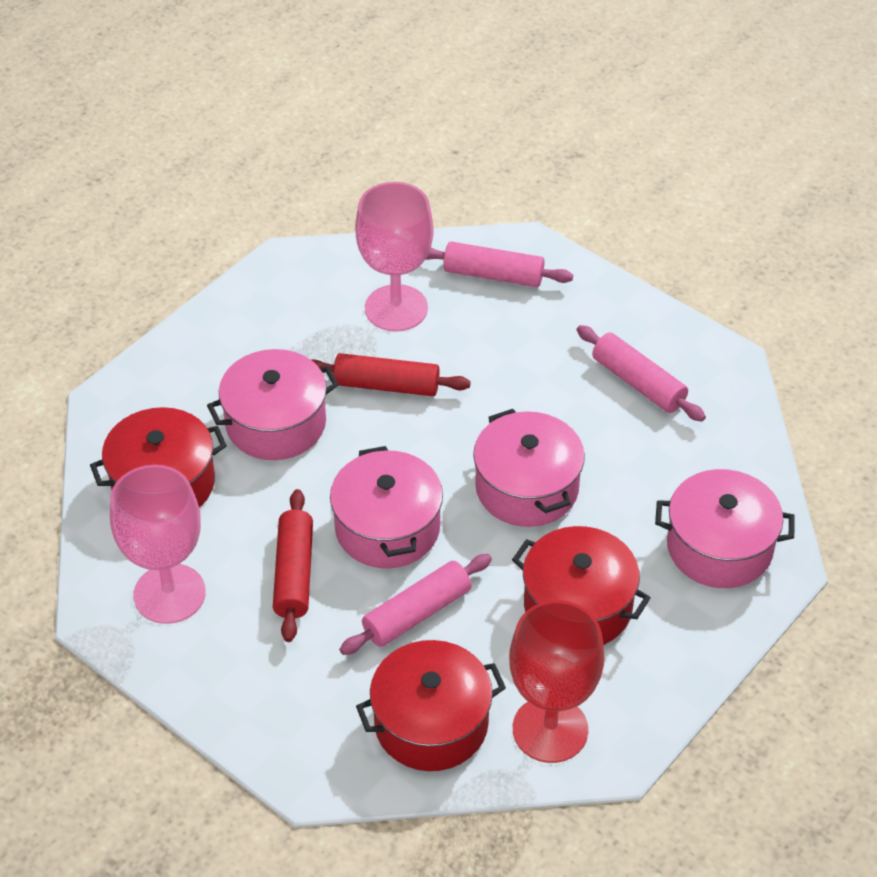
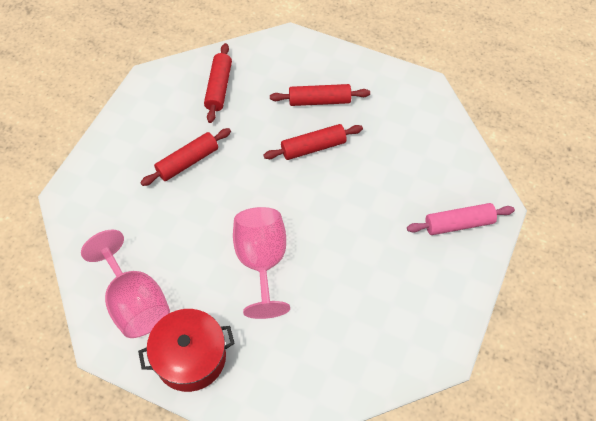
pink pot: [207,349,339,460] [330,446,443,568] [473,409,585,527] [655,469,795,588] = 4 -> none = 0
pink rolling pin: [339,554,492,655] [426,241,573,287] [577,325,706,421] = 3 -> [407,203,515,235] = 1
red goblet: [509,600,604,763] = 1 -> none = 0
red pot: [90,407,227,508] [356,640,506,771] [512,526,650,645] = 3 -> [138,309,235,392] = 1
red rolling pin: [273,489,313,642] [312,353,471,396] = 2 -> [140,128,231,186] [204,43,232,123] [264,124,363,160] [270,84,370,106] = 4

